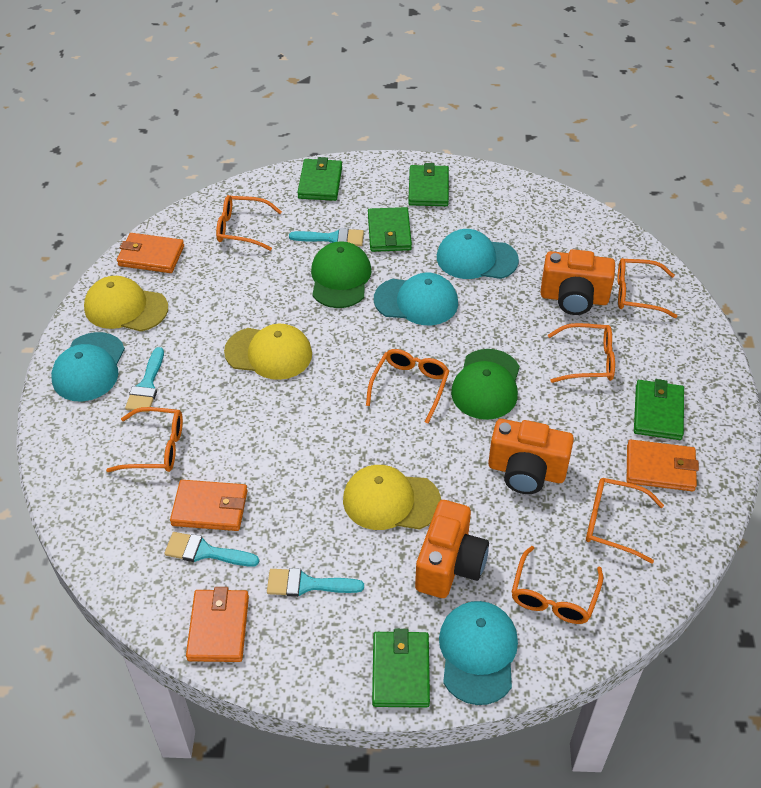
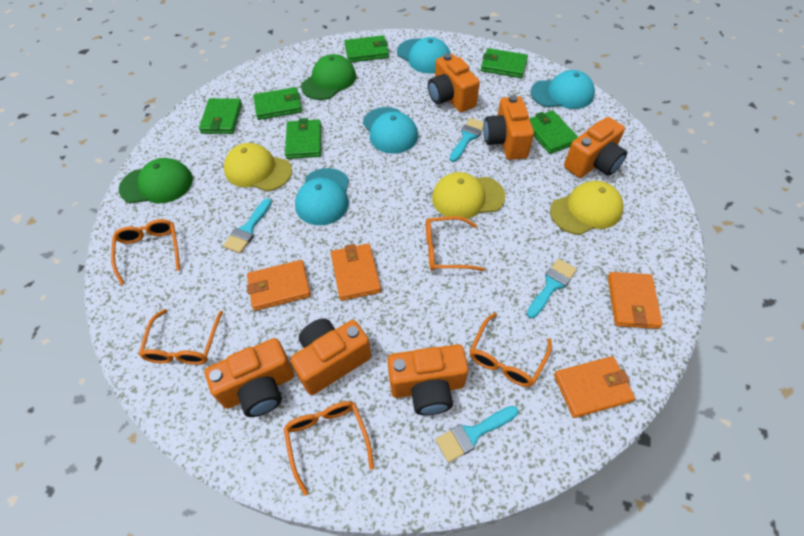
green wallet: [297,157,342,201] [368,207,412,252] [372,629,430,708] [408,163,449,206] [634,379,684,440] = 5 -> [199,98,242,134] [253,87,302,120] [285,118,321,159] [344,35,389,62] [481,48,528,78] [529,110,578,154] = 6
orange camera: [415,500,489,598] [488,419,574,494] [540,249,615,315] = 3 -> [205,338,294,417] [290,318,371,395] [387,344,469,416] [428,53,480,112] [484,95,534,160] [564,117,627,178] = 6
orange glasses: [106,407,183,472] [216,195,282,251] [366,349,449,423] [512,546,603,624] [548,323,615,383] [586,478,664,563] [618,258,678,318] = 7 -> [111,219,180,285] [139,309,223,365] [283,401,374,496] [426,216,485,271] [470,313,552,387] = 5

